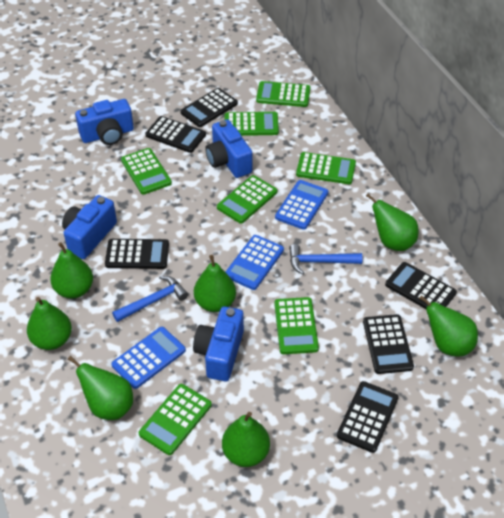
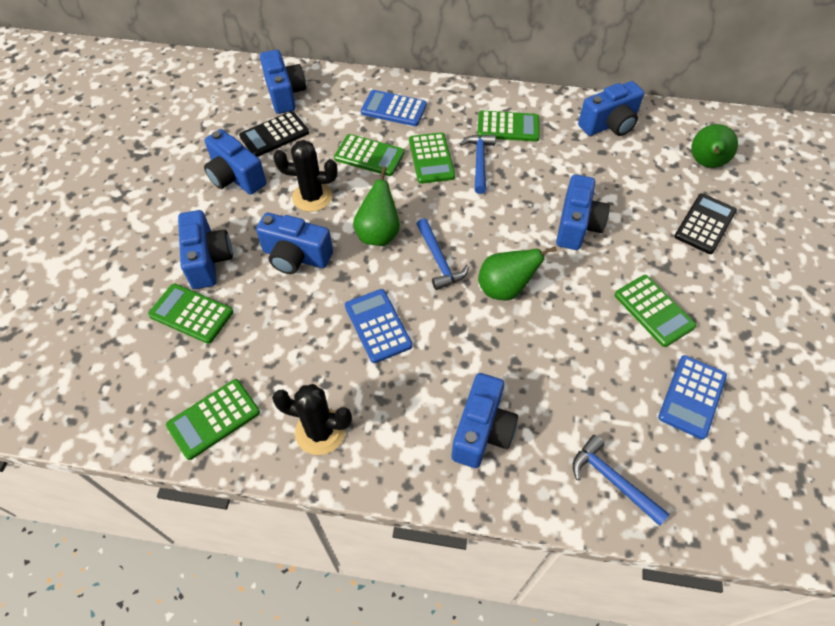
black cactus: none = 0 -> [272,384,352,455] [273,140,337,212] = 2
black calculator: [105,239,169,269] [145,116,206,153] [180,88,238,127] [337,381,399,453] [363,314,414,374] [385,262,457,309] = 6 -> [239,111,309,157] [674,193,737,254] = 2
blue camera: [62,195,117,259] [75,99,134,145] [193,307,244,381] [205,119,252,178] = 4 -> [178,210,233,289] [204,129,266,195] [256,213,333,274] [260,50,306,114] [451,373,518,468] [556,174,610,250] [578,81,644,136] = 7
blue hammer: [112,276,188,322] [289,244,363,275] = 2 -> [417,218,469,290] [460,135,496,194] [573,435,670,526] = 3
green calculator: [121,148,172,195] [139,384,212,455] [217,175,277,224] [225,112,279,136] [256,81,310,107] [274,297,319,354] [296,152,356,184] = 7 -> [148,284,233,344] [166,379,260,460] [334,134,404,176] [409,132,455,184] [477,111,540,142] [615,275,696,347] = 6
green pear: [27,297,72,350] [50,242,93,299] [68,356,133,420] [194,255,236,312] [222,412,270,467] [366,193,418,251] [419,295,478,357] = 7 -> [353,166,400,246] [478,246,557,300] [691,124,738,168] = 3

